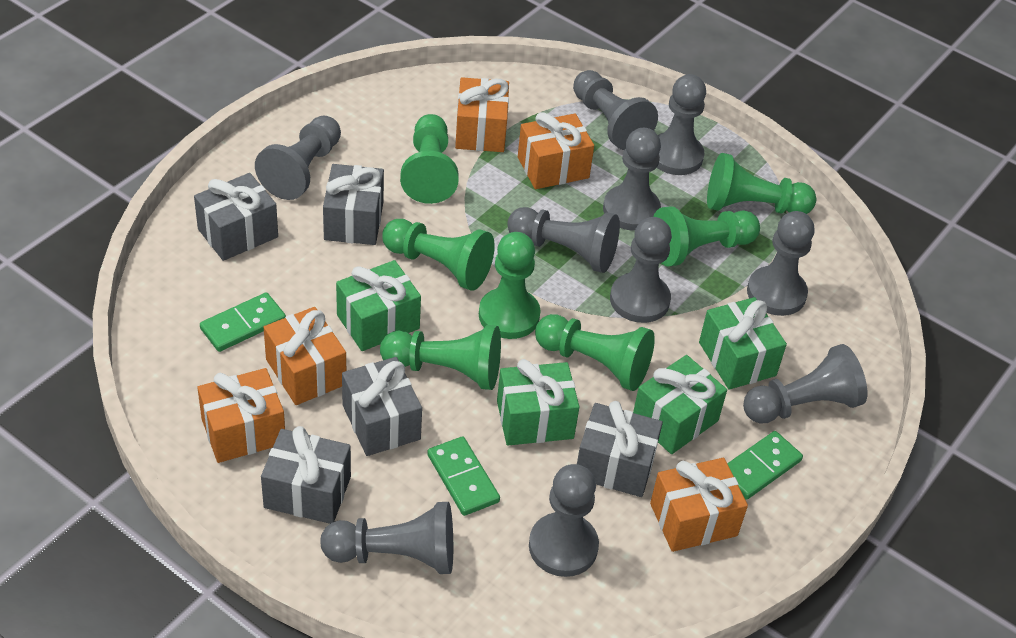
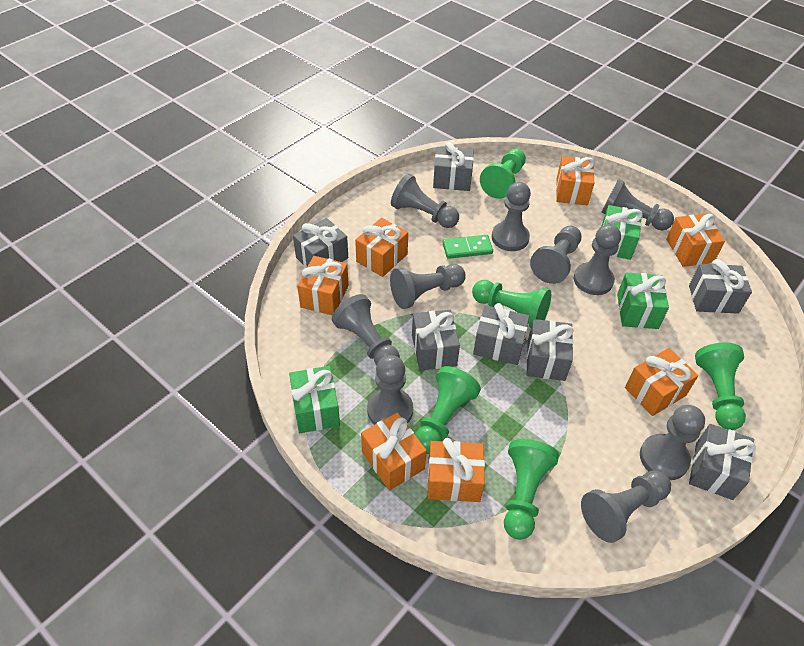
green domino: [200,292,286,352] [427,436,500,516] [727,431,803,500] = 3 -> [442,235,493,259] = 1
green gift: [336,260,421,351] [497,359,579,446] [633,355,727,454] [699,297,787,390] = 4 -> [289,366,340,433] [602,205,643,260] [617,272,669,329] = 3
green pawn: [380,325,501,390] [382,219,495,291] [400,114,459,204] [479,232,541,339] [535,314,655,391] [653,206,760,267] [707,153,816,214] = 7 -> [415,366,481,454] [472,280,551,328] [480,149,526,199] [504,439,559,540] [695,343,746,430] = 5
grey gift: [194,173,278,261] [261,426,351,524] [323,164,384,245] [342,357,422,456] [577,401,663,497] = 5 -> [293,218,348,268] [412,310,460,371] [433,142,474,191] [473,303,530,365] [527,319,574,381] [689,259,752,314] [689,424,756,500] = 7
orange gift: [197,368,285,463] [264,307,346,405] [455,77,509,152] [518,112,594,189] [650,458,748,552] = 5 -> [297,256,349,315] [355,218,408,277] [361,412,427,490] [427,438,485,502] [556,156,595,205] [625,348,698,416] [666,214,725,267] = 7

